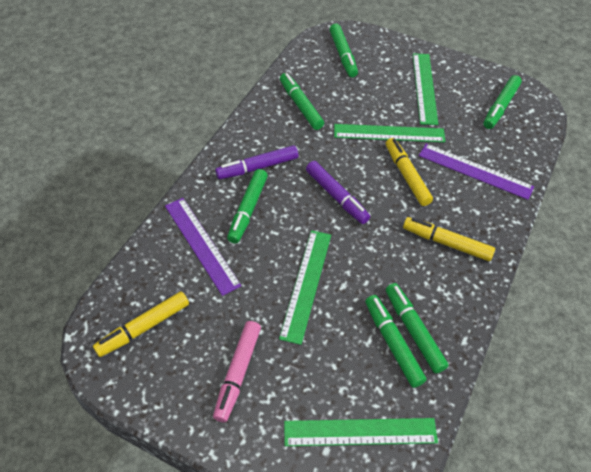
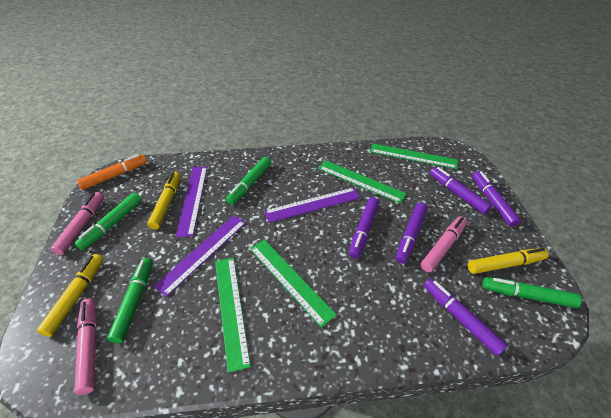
green marker: [227,169,268,243] [280,73,324,130] [329,23,358,77] [365,295,427,388] [386,283,449,373] [483,75,522,129] = 6 -> [75,193,142,250] [107,258,153,343] [226,157,271,205] [483,277,582,308] = 4
orange marker: none = 0 -> [77,154,147,190] = 1
pink marker: [213,321,261,422] = 1 -> [51,192,104,255] [74,299,97,395] [420,216,467,272] = 3
purple marker: [215,145,298,179] [306,161,370,224] = 2 -> [349,197,379,259] [396,203,427,264] [424,278,508,356] [430,167,492,214] [472,171,521,227] = 5
purple ruler: [165,198,242,296] [419,144,534,200] = 2 -> [153,215,246,297] [176,167,207,237] [264,187,360,223] = 3

